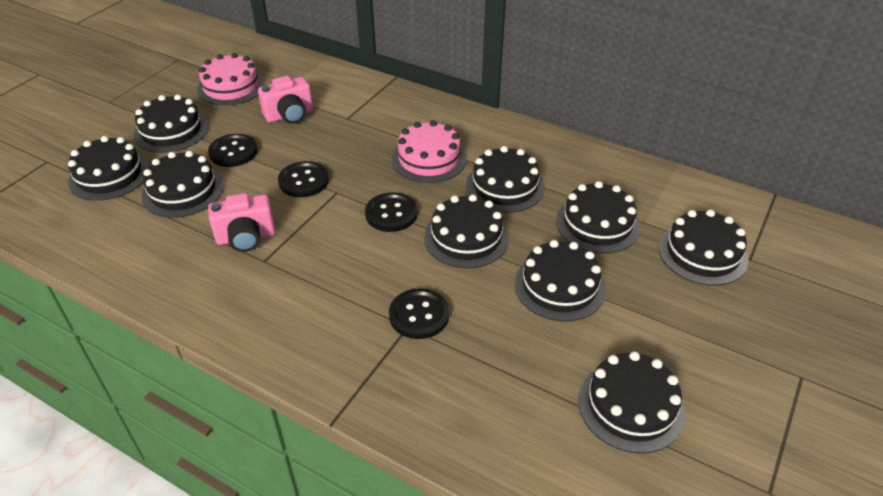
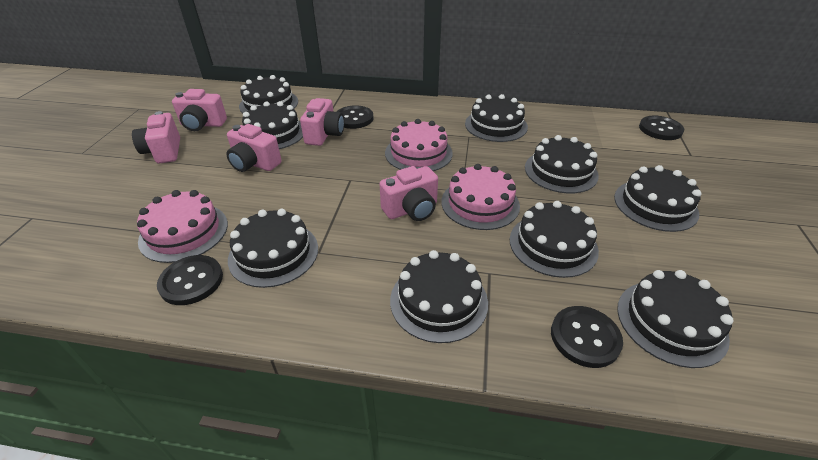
pink cake: [197,53,265,106] [392,120,467,183] = 2 -> [137,190,228,263] [385,119,453,171] [441,164,520,230] = 3
pink camera: [208,193,275,252] [258,76,313,124] = 2 -> [132,111,180,164] [172,89,227,131] [226,124,282,172] [300,98,344,146] [380,166,438,221] = 5

